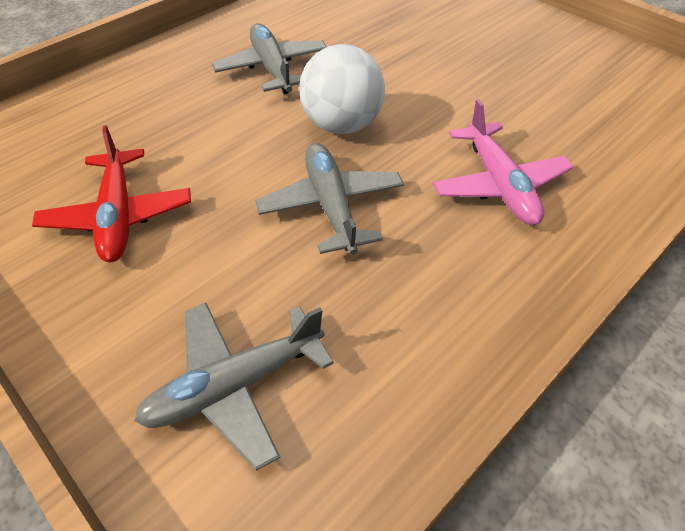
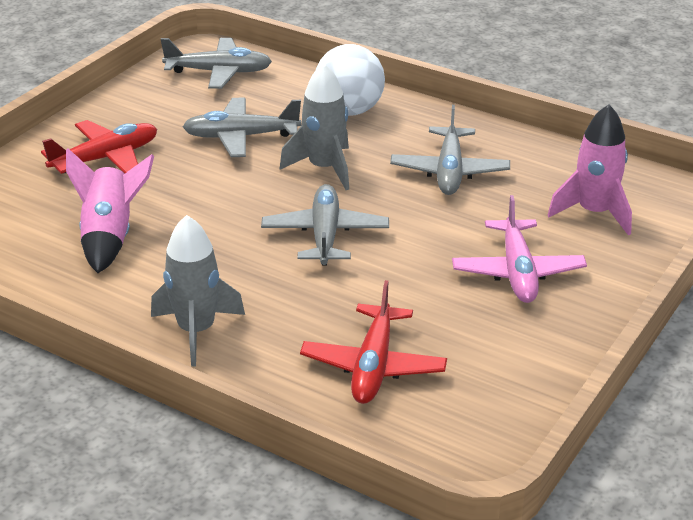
grey plane: [134,303,334,471] [212,23,326,94] [255,143,404,255] = 3 -> [161,38,272,89] [182,97,302,157] [261,184,389,266] [390,105,510,195] = 4
grey rocket: none = 0 -> [151,215,245,367] [279,63,349,190] = 2
pink rocket: none = 0 -> [66,148,154,273] [548,104,632,236] = 2
red plane: [32,125,191,262] = 1 -> [41,120,157,174] [300,280,447,404] = 2

